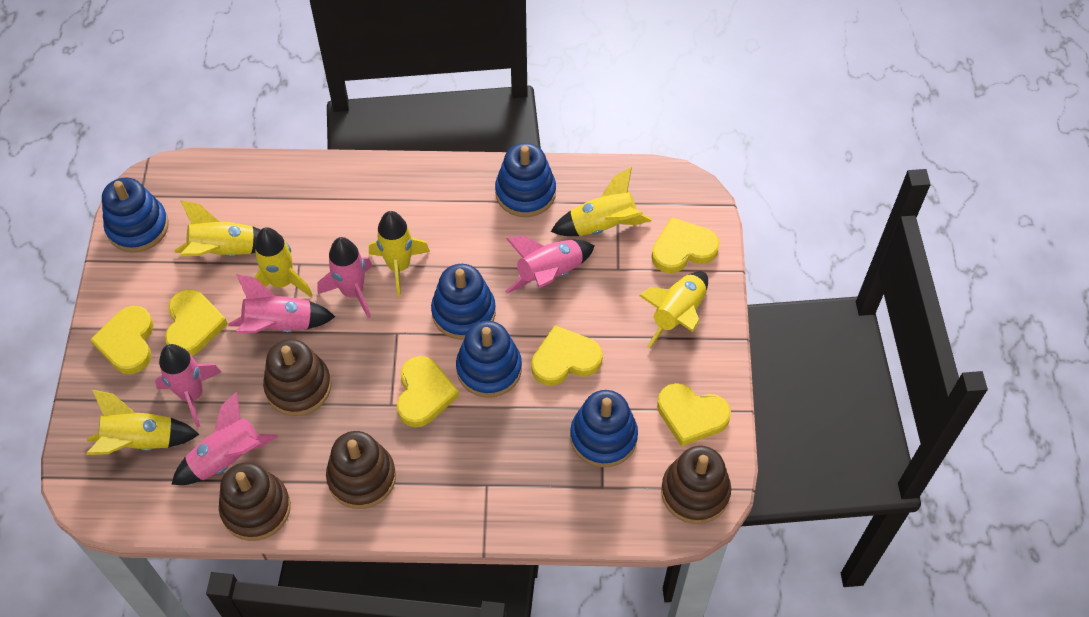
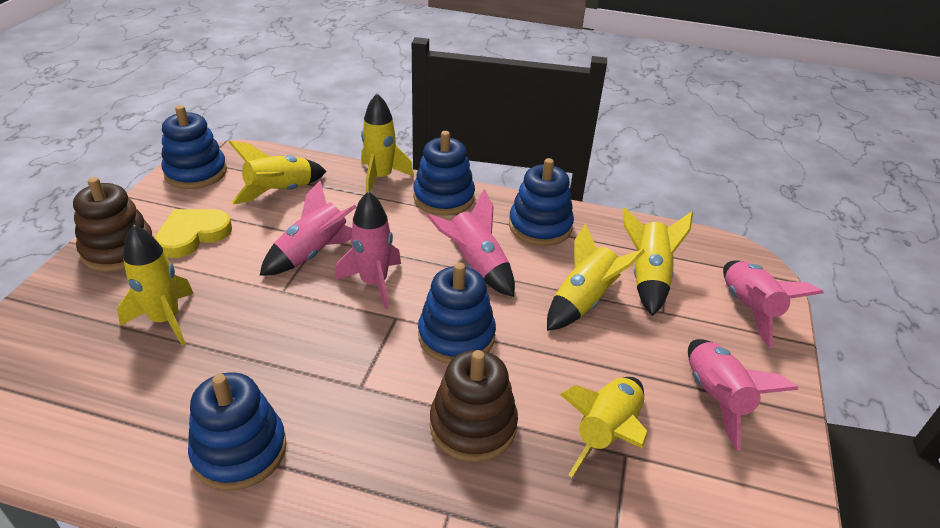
brown stacking toy: [219,462,291,541] [263,339,331,416] [326,431,396,509] [661,446,731,524] = 4 -> [73,177,154,272] [430,350,518,462] = 2
yellow heart: [90,306,154,374] [165,289,228,356] [397,356,459,427] [531,325,603,386] [652,217,720,273] [657,383,731,447] = 6 -> [155,209,232,258] = 1

